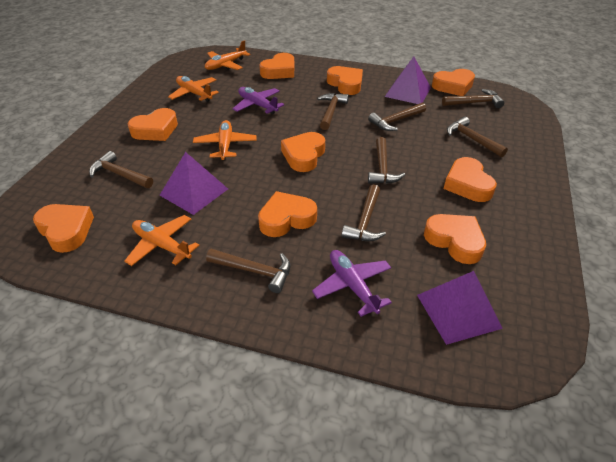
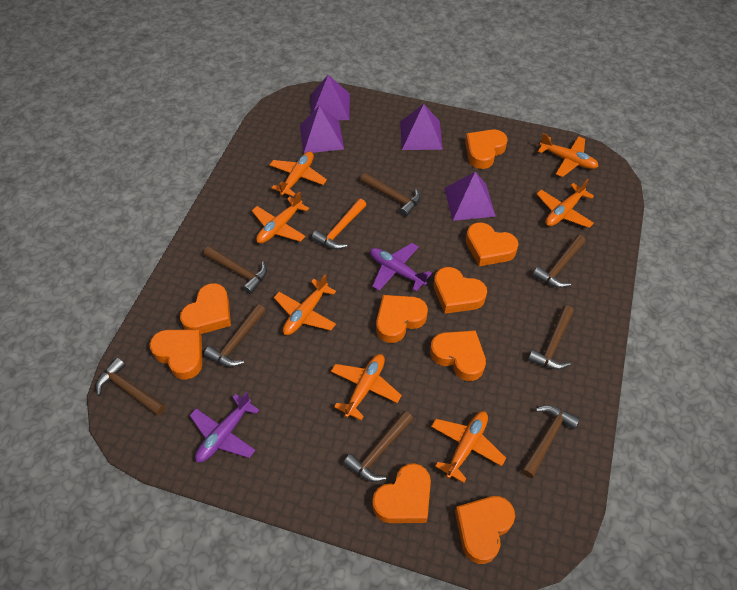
orange hammer: none = 0 -> [311,198,366,249] = 1
orange plane: [125,215,200,266] [168,76,219,102] [193,120,257,160] [205,40,251,70] = 4 -> [252,191,309,244] [269,151,327,197] [274,274,336,335] [331,354,402,420] [431,411,506,483] [537,179,594,228] [538,133,599,177] = 7
purple pyramid: [160,152,228,215] [385,56,431,104] [417,271,503,345] = 3 -> [300,106,344,154] [310,75,350,120] [400,104,443,150] [444,172,496,221] = 4

